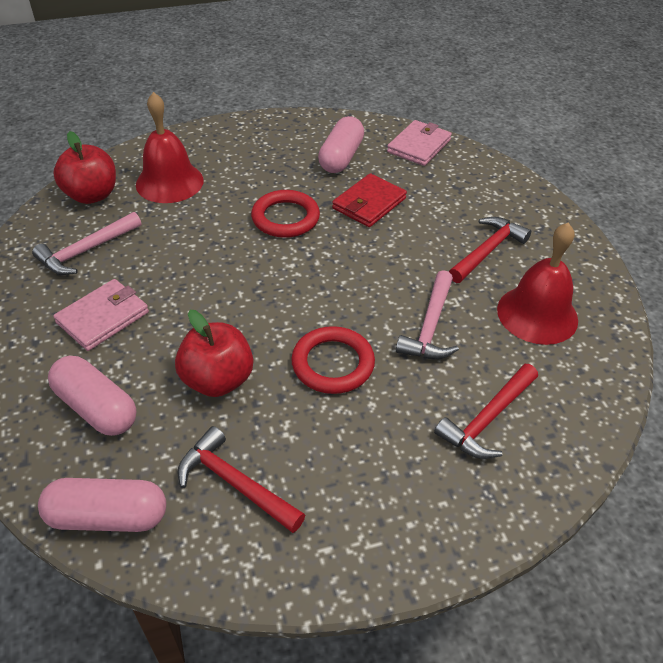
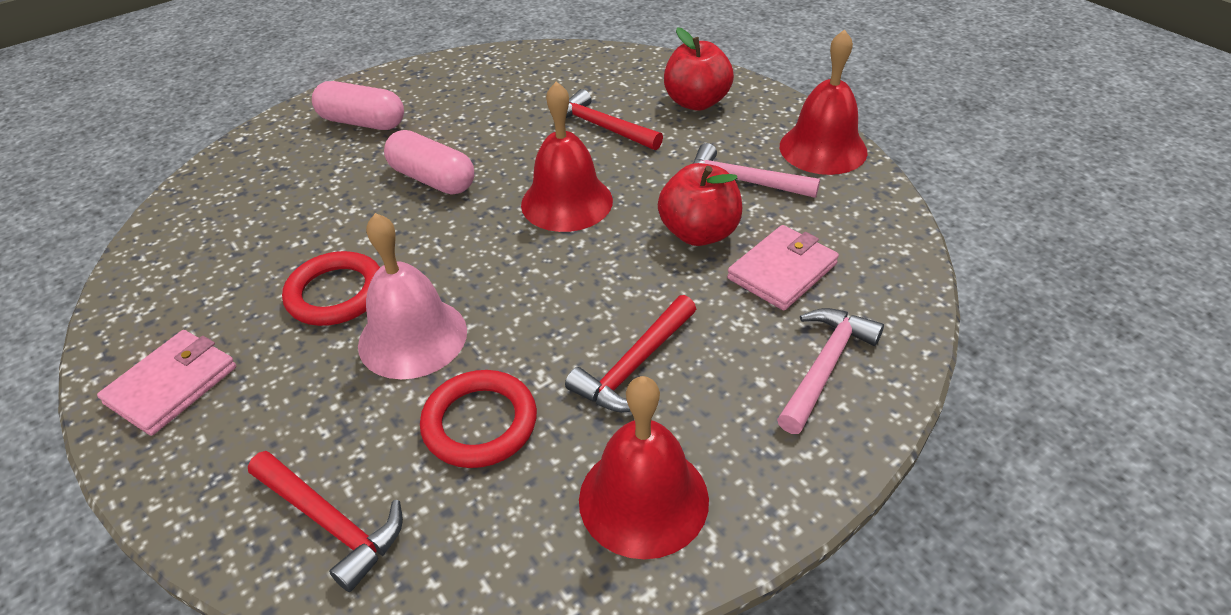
pink bell: none = 0 -> [358,213,467,379] = 1
pink capsule: [38,478,166,532] [48,356,136,436] [318,116,364,173] = 3 -> [312,81,404,130] [384,130,474,195] = 2
red bell: [136,92,204,203] [497,223,578,345] = 2 -> [521,81,613,232] [579,376,709,559] [780,29,868,175] = 3
red wallet: [332,173,407,227] = 1 -> none = 0

